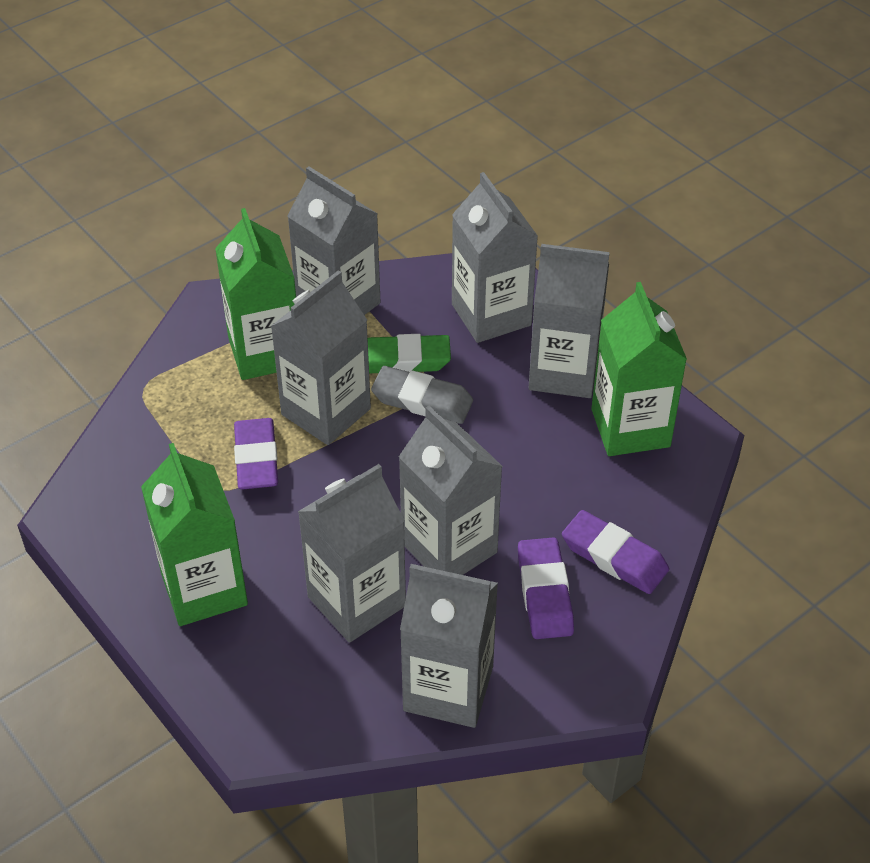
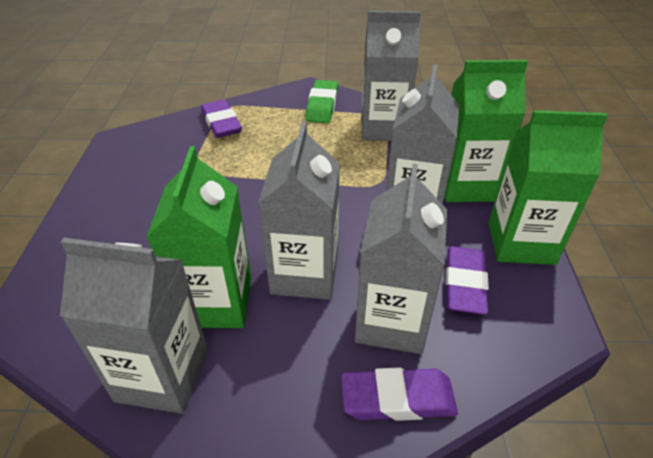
grey carton: [271,270,371,445] [287,167,380,315] [298,464,406,643] [399,406,503,575] [400,564,498,728] [452,172,538,343] [529,244,610,398] = 7 -> [60,238,208,414] [258,121,340,300] [355,164,447,354] [362,11,421,141] [386,64,459,205] = 5
grey eraser: [371,366,473,424] = 1 -> none = 0

